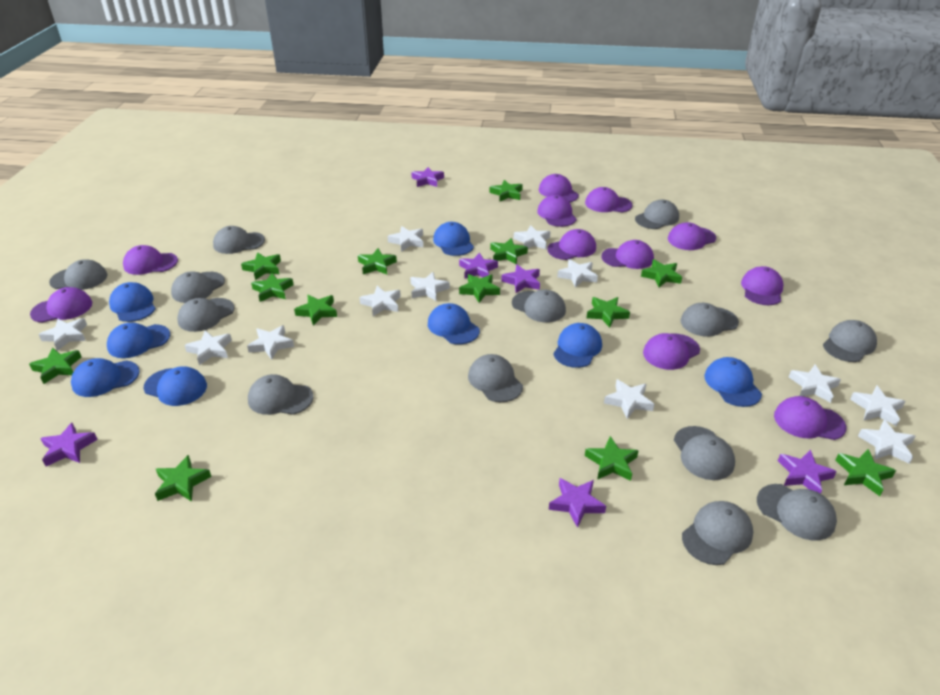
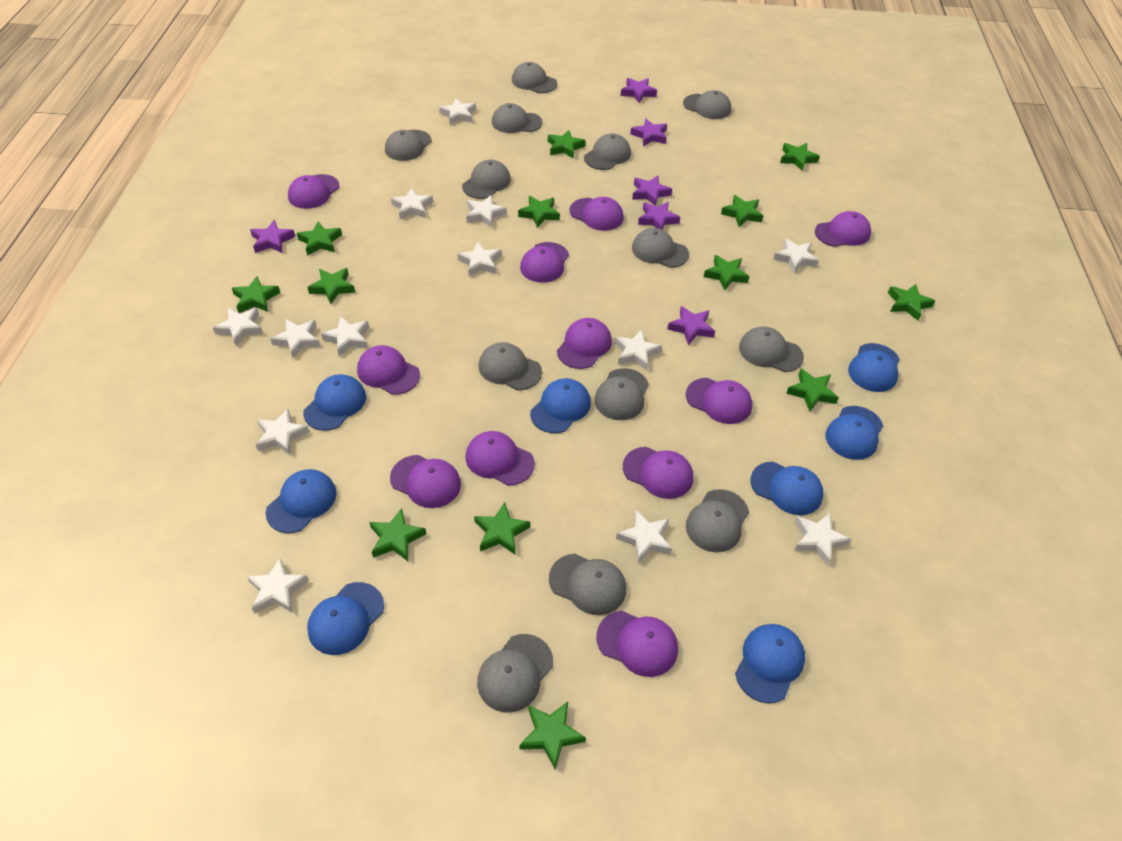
white star: [39,318,87,351] [185,331,232,365] [247,325,294,360] [359,286,401,316] [388,226,423,252] [410,272,450,301] [514,225,551,249] [557,259,598,288] [604,379,655,419] [789,364,841,403] [850,386,906,426] [858,420,915,464] = 12 -> [213,308,263,346] [247,558,309,614] [256,409,309,455] [270,319,320,358] [321,316,369,356] [391,188,433,219] [439,98,476,125] [457,241,501,276] [466,195,507,227] [615,330,662,370] [616,510,672,563] [773,238,819,273] [794,513,851,566] = 13

